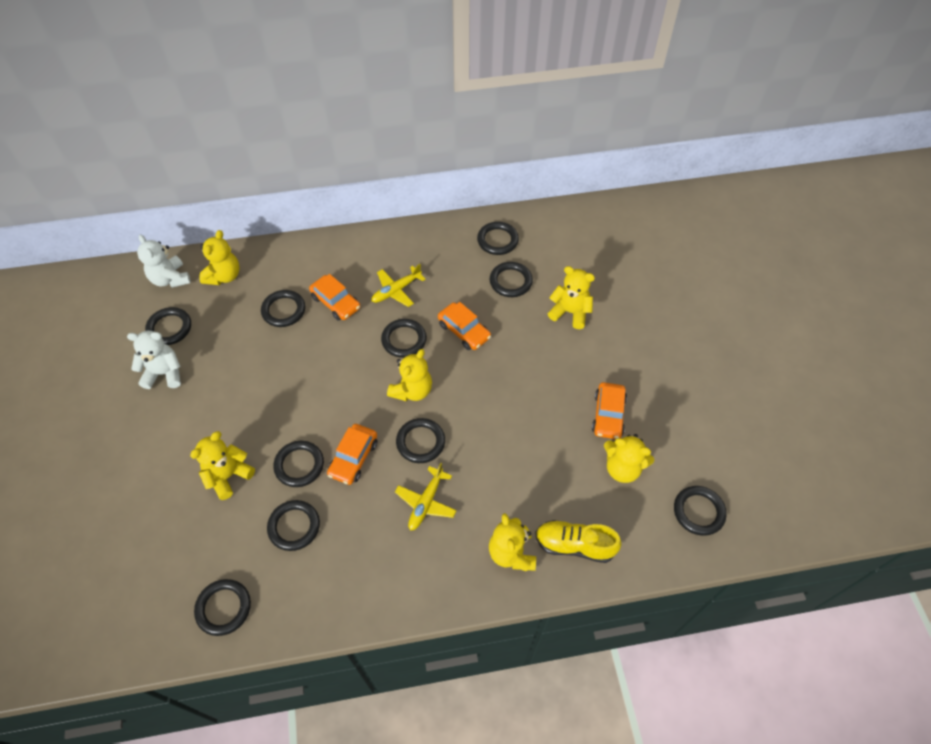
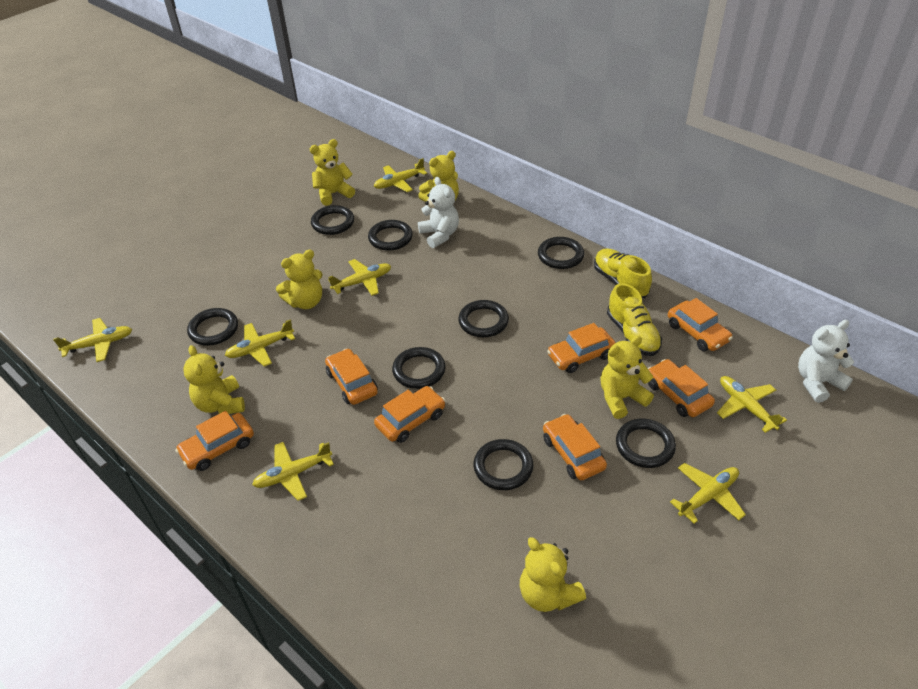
black ring: [145,307,191,345] [194,579,251,636] [261,290,305,327] [267,500,320,551] [273,440,324,487] [381,319,427,358] [396,418,445,463] [477,222,519,255] [490,262,533,297] [674,486,727,536] = 10 -> [187,308,238,346] [311,205,354,235] [368,220,413,251] [392,347,446,389] [458,300,509,337] [474,439,533,490] [538,237,584,269] [616,419,676,468] = 8
orange car: [309,274,360,321] [327,424,377,485] [438,302,491,350] [592,382,627,439] = 4 -> [175,411,254,471] [325,349,378,405] [374,386,445,443] [543,414,607,480] [547,323,616,373] [648,359,715,417] [668,298,733,351] = 7
yellow plane: [371,264,426,307] [395,463,457,531] = 2 -> [53,318,132,362] [225,319,295,367] [252,442,334,501] [328,259,391,296] [374,158,427,192] [670,463,746,524] [717,376,787,433] = 7
yellow shoe: [535,520,622,563] = 1 -> [594,248,652,298] [607,283,662,356] = 2

